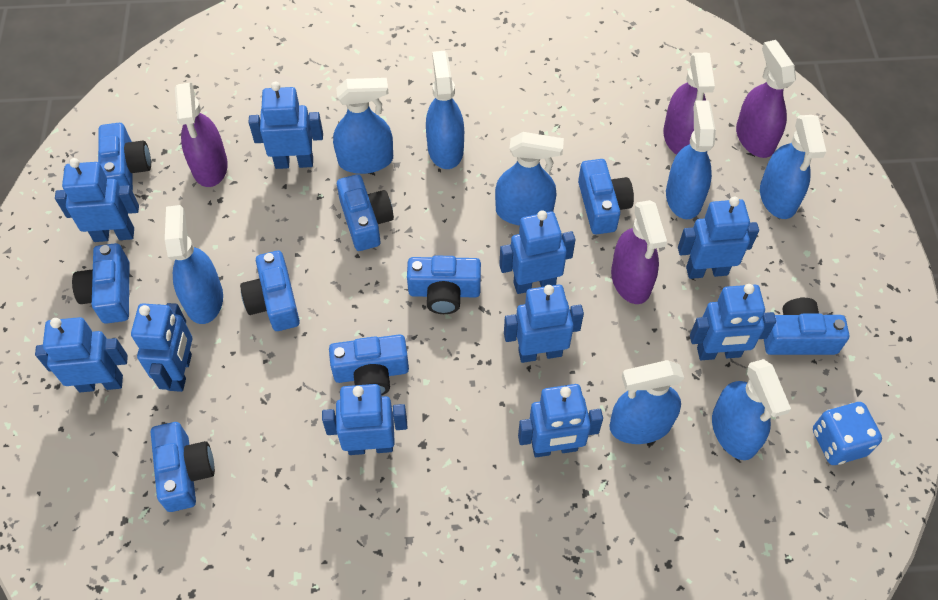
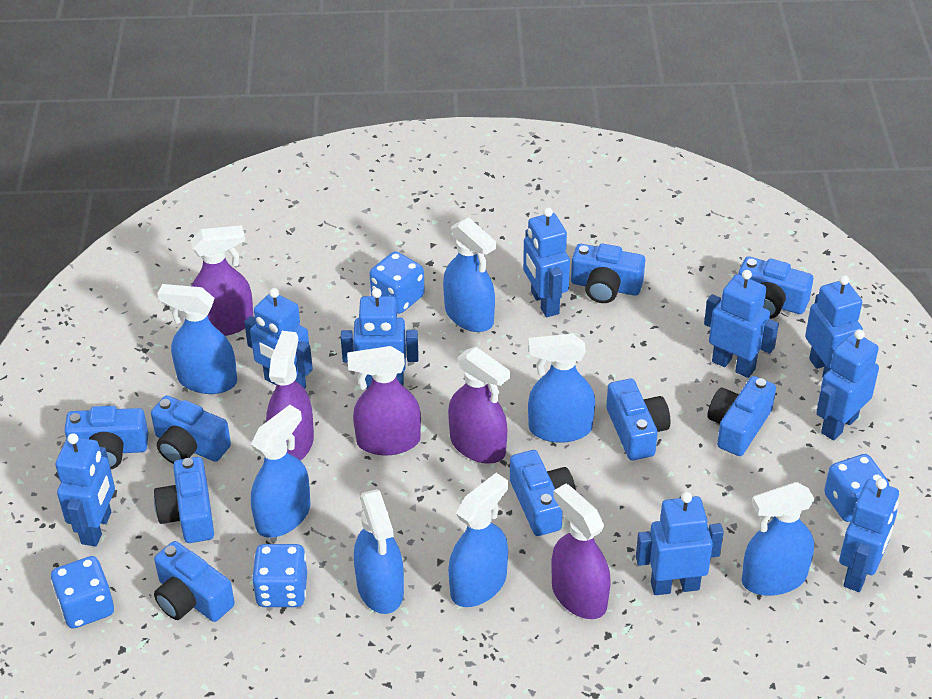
blue dice: [813,402,882,465] = 1 -> [51,556,114,629] [252,544,307,607] [369,251,425,314] [824,454,889,522] = 4
blue robot: [35,317,128,392] [55,158,139,242] [131,303,192,392] [249,82,323,169] [322,384,407,455] [499,210,575,294] [504,285,584,363] [518,384,603,457] [678,197,759,279] [690,284,776,360] = 10 -> [55,433,115,546] [244,288,313,389] [341,288,419,389] [523,207,570,317] [636,492,724,595] [704,270,779,378] [805,275,863,378] [816,329,879,440] [839,478,899,592] = 9
blue spray bottle: [165,205,223,324] [333,78,393,174] [426,51,464,169] [495,132,564,226] [609,360,684,444] [666,100,716,219] [712,359,791,460] [760,115,826,219] = 8 -> [157,284,237,394] [251,405,311,538] [354,489,404,614] [443,218,496,332] [448,473,508,607] [528,334,595,443] [742,482,815,596] = 7
purple spray bottle: [175,82,228,187] [611,200,667,304] [663,53,715,155] [736,40,796,158] = 4 -> [191,225,254,336] [266,331,314,461] [347,346,421,455] [448,347,510,464] [551,484,611,619] = 5

